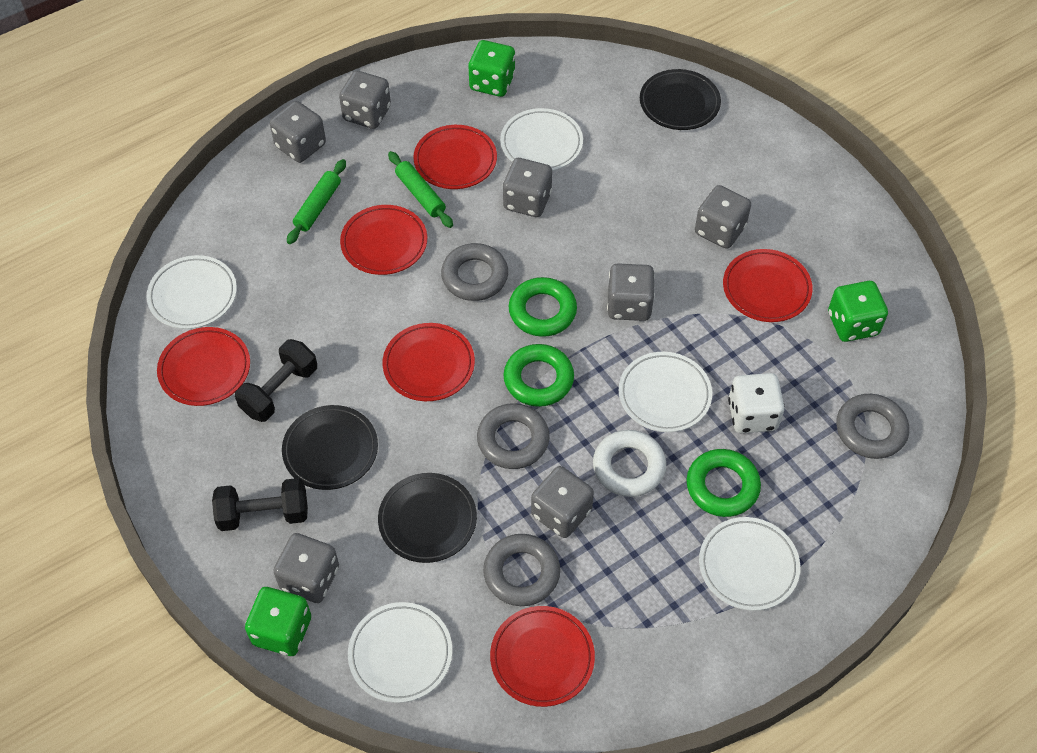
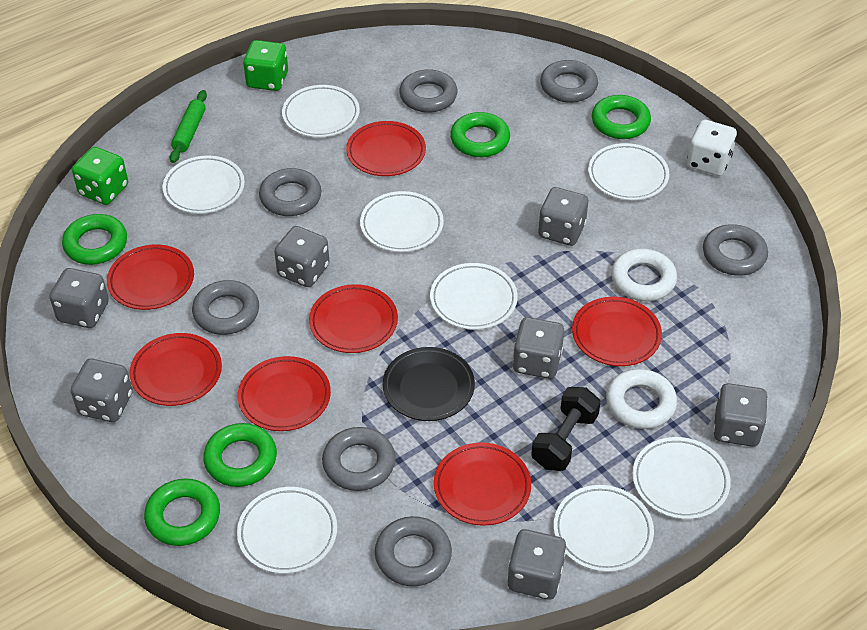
black dumbbell: [212,478,308,531] [235,339,317,422] = 2 -> [531,387,601,471] = 1
black plate: [282,405,378,490] [378,473,477,563] [640,69,721,130] = 3 -> [383,347,475,421] = 1
green dice: [245,587,311,656] [468,40,515,97] [828,281,888,342] = 3 -> [72,147,128,205] [243,40,288,91] = 2
green ring: [504,344,574,407] [509,277,577,337] [687,449,761,517] = 3 -> [62,214,127,265] [144,479,220,546] [203,423,277,487] [450,112,510,157] [592,95,651,139] = 5
green rolling pin: [287,159,346,244] [388,151,453,228] = 2 -> [170,90,207,163] = 1
grey ring: [441,243,508,301] [477,403,550,469] [483,534,560,606] [836,394,909,459] = 4 -> [192,280,259,335] [259,168,322,216] [322,427,395,491] [375,516,452,586] [399,69,458,113] [540,60,598,103] [703,224,768,276] = 7
red plate: [157,327,250,406] [340,205,427,275] [382,323,475,401] [413,125,497,189] [490,606,595,707] [723,249,813,322] = 6 -> [107,245,194,310] [129,333,222,406] [238,356,331,431] [309,284,398,353] [346,121,426,176] [434,443,531,526] [572,297,662,366] = 7
white plate: [147,255,237,329] [348,602,452,703] [500,108,583,171] [619,352,712,432] [699,517,800,611] = 5 -> [163,156,245,214] [237,487,337,574] [282,85,360,137] [360,191,444,252] [430,263,518,330] [554,485,654,572] [588,143,669,200] [632,437,731,519] = 8
white ring: [593,430,666,497] = 1 -> [606,369,677,429] [611,249,677,301] = 2

